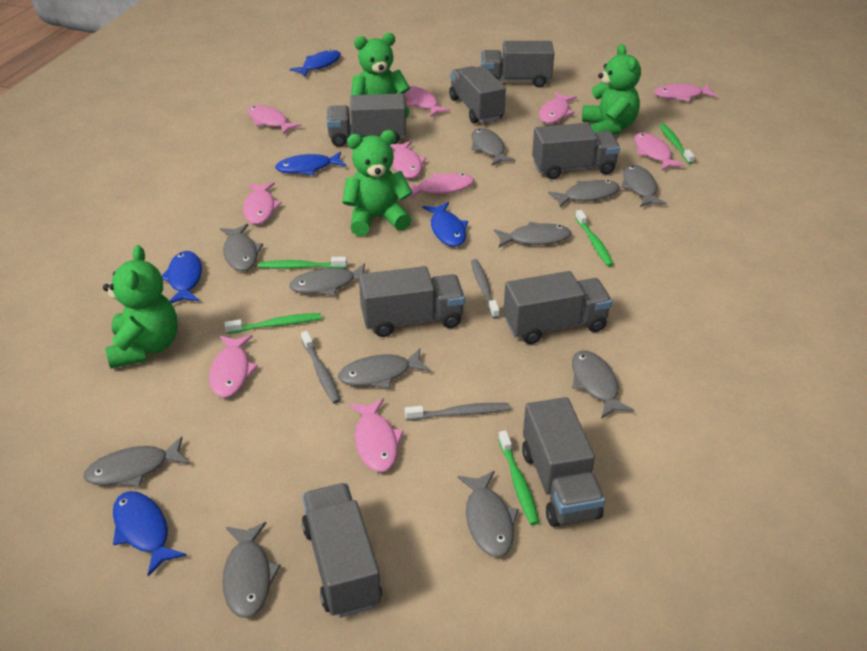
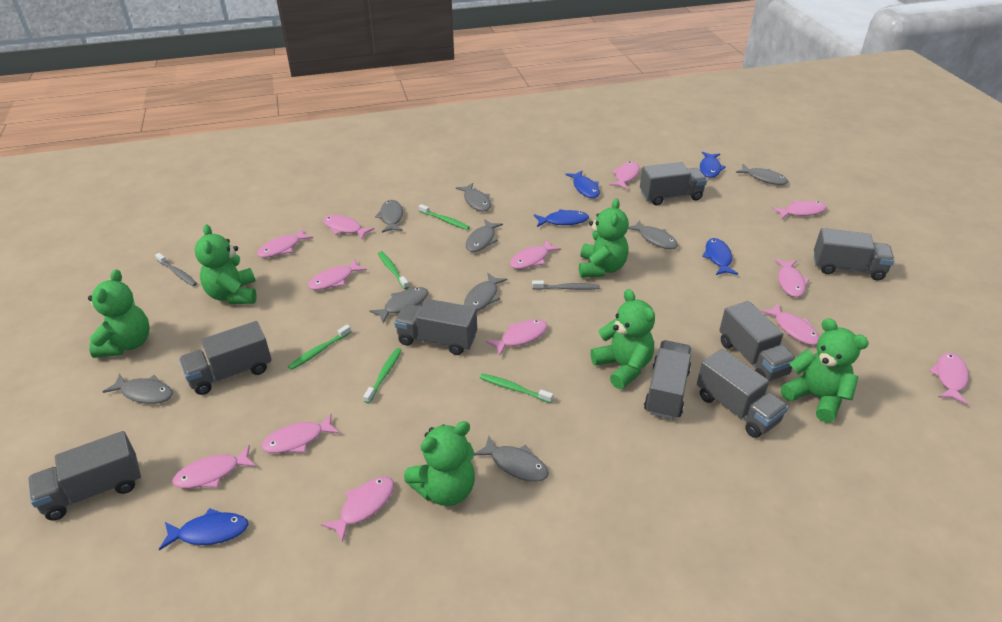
green teddy bear: [103,245,178,369] [342,130,413,236] [351,33,410,118] [582,44,641,136] = 4 -> [88,269,149,358] [195,224,257,304] [404,421,475,506] [579,198,629,278] [590,289,655,389] [781,318,869,423] = 6
grey fish: [83,437,189,487] [220,224,263,271] [222,522,281,618] [289,263,365,296] [338,349,430,388] [457,471,519,557] [471,128,515,165] [494,222,571,247] [548,180,620,207] [572,351,634,419] [621,165,667,207] = 11 -> [103,374,173,404] [369,287,428,323] [375,200,403,233] [456,183,491,211] [464,273,507,311] [466,219,503,252] [474,436,549,482] [628,220,678,249] [736,164,788,185] = 9
grey toothbrush: [301,331,341,404] [405,403,510,421] [471,259,500,319] = 3 -> [155,253,197,286] [532,281,600,290] = 2
pink fish: [209,335,258,398] [243,182,282,224] [247,105,302,135] [349,398,404,472] [390,141,426,178] [404,86,450,117] [408,173,474,199] [539,92,577,123] [634,133,684,170] [654,84,718,102] = 10 -> [172,445,256,489] [257,229,313,258] [261,413,339,453] [308,259,367,290] [321,477,394,543] [323,215,375,239] [486,319,548,356] [510,239,561,269] [609,161,640,190] [760,304,820,345] [772,201,827,219] [774,259,810,297] [929,353,969,405] = 13

